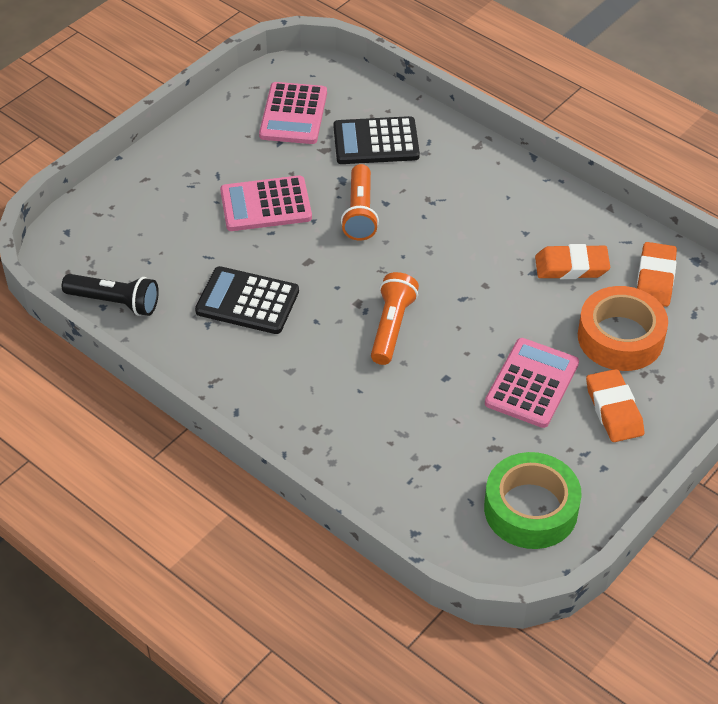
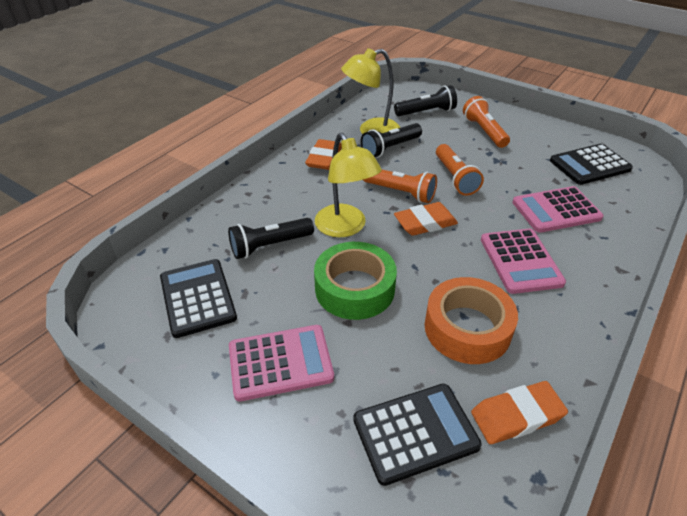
black calculator: [195,266,299,334] [333,116,420,164] = 2 -> [160,259,237,338] [353,384,482,486] [550,144,633,185] = 3
black flashlight: [62,274,159,316] = 1 -> [228,218,314,259] [361,123,422,158] [394,85,457,116] = 3
orange flashlight: [341,164,379,241] [371,272,419,365] = 2 -> [363,170,437,203] [436,144,484,196] [463,96,510,148] = 3
yellow lamp: none = 0 -> [315,133,382,237] [341,48,401,134] = 2

